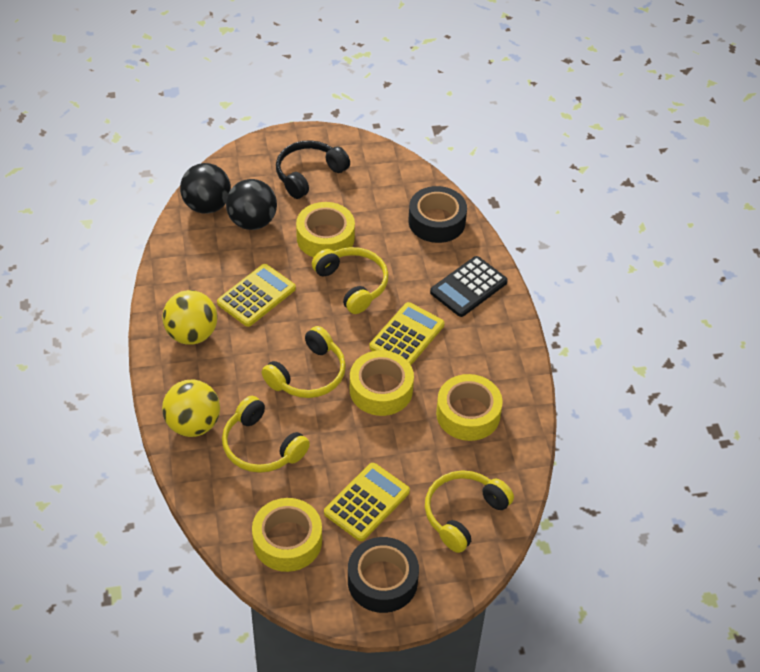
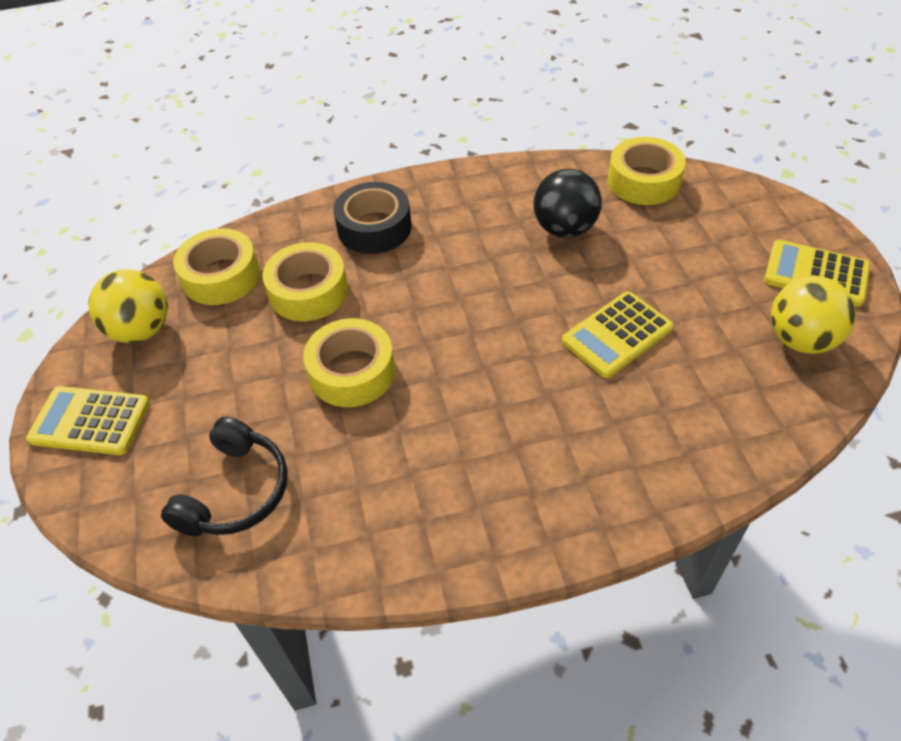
black ball: [180,163,231,214] [226,179,277,230] = 2 -> [533,169,602,238] = 1
black calculator: [430,256,508,317] = 1 -> none = 0
black tape: [348,537,419,613] [408,186,467,243] = 2 -> [333,182,411,254] = 1
yellow headphones: [222,396,310,473] [262,326,346,398] [312,247,389,314] [425,470,514,553] = 4 -> none = 0

